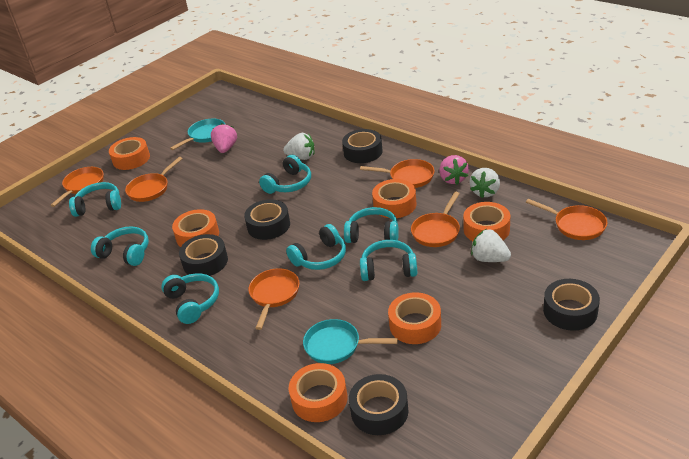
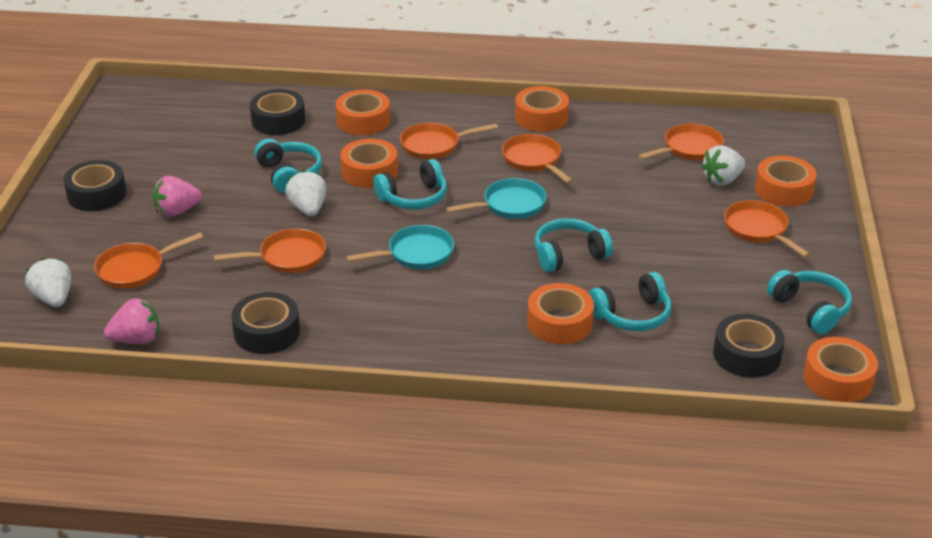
black tape: [179,234,228,276] [244,199,290,240] [342,129,383,163] [349,374,409,435] [543,279,600,331] = 5 -> [63,160,126,211] [231,292,300,354] [250,89,305,135] [713,314,785,378] = 4
turquoise headphones: [69,182,121,217] [91,226,149,266] [161,273,219,324] [259,155,311,194] [286,224,346,270] [344,207,399,243] [360,240,417,281] = 7 -> [254,139,322,193] [373,159,447,210] [535,218,613,272] [589,272,672,331] [767,270,852,334] = 5

